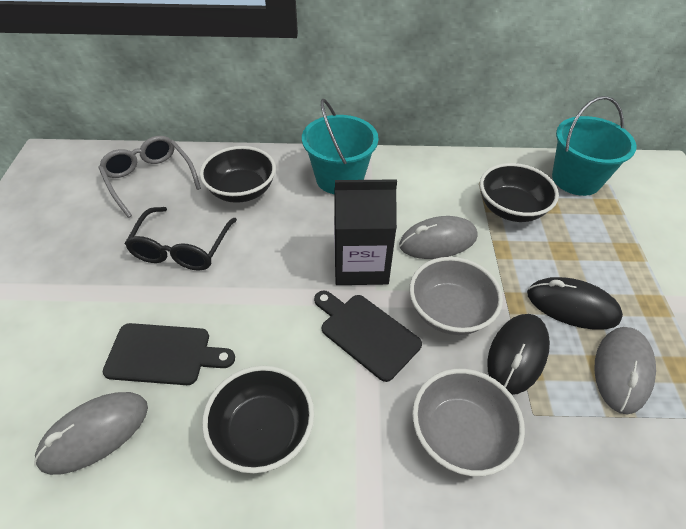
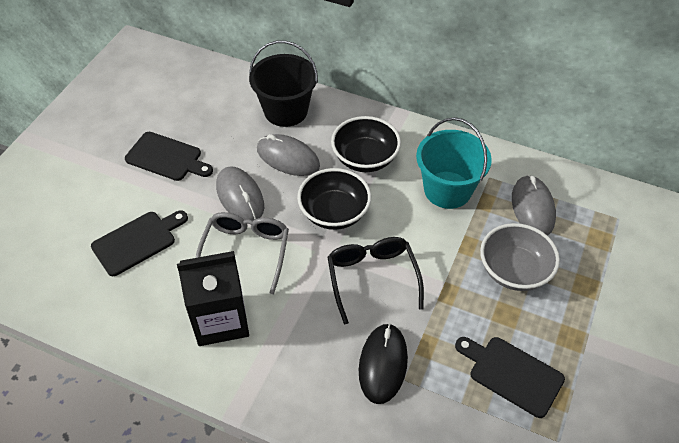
black bowl: [200,146,276,203] [202,366,314,473] [480,163,559,222] = 3 -> [297,168,371,230] [331,116,401,172] = 2
black bucket: none = 0 -> [249,40,318,127] = 1
black cutting board: [103,323,235,385] [314,290,422,382] = 2 -> [91,210,188,276] [125,132,213,181] [455,337,565,418] = 3
black mouse: [487,314,550,395] [527,277,623,330] = 2 -> [359,323,408,404] = 1
grey bowl: [409,257,503,335] [412,369,525,476] = 2 -> [480,223,560,291] = 1
turquoise bucket: [302,99,378,194] [552,96,637,196] = 2 -> [416,117,492,209] = 1

